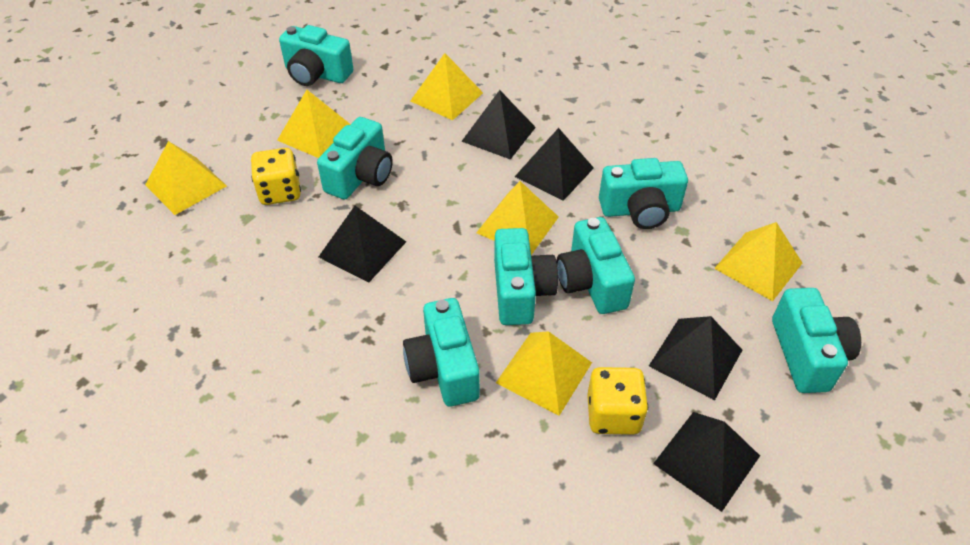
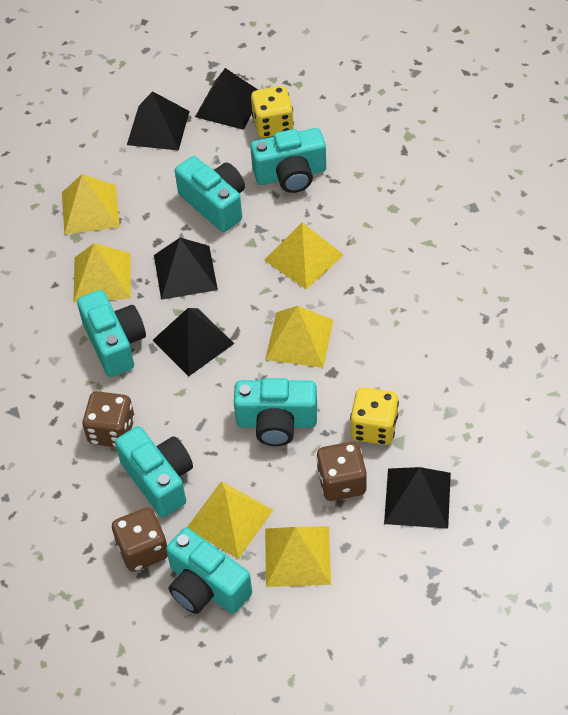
brown dice: none = 0 -> [82,391,135,447] [112,507,168,572] [316,441,367,501] = 3
turquoise camera: [279,25,353,86] [317,117,393,200] [403,298,480,407] [494,228,558,325] [557,217,635,314] [599,158,688,229] [772,288,861,393] = 7 -> [77,290,146,377] [115,426,193,517] [166,528,252,614] [175,156,245,232] [234,378,317,446] [250,128,326,193] = 6

